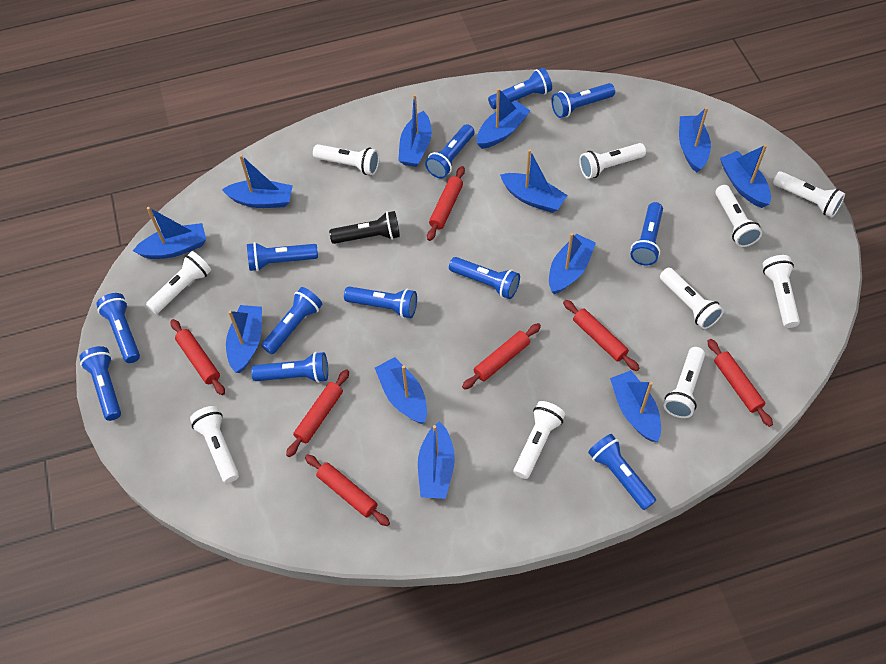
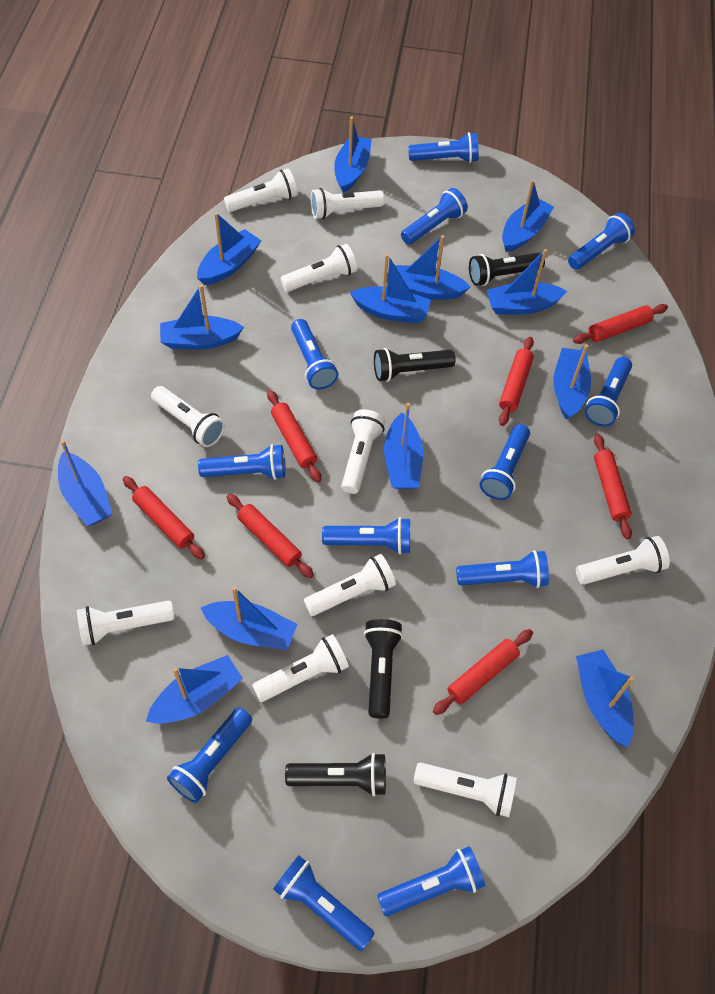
black flashlight: [329,211,400,244] = 1 -> [285,753,386,796] [364,619,403,718] [374,348,455,382] [469,253,545,286] = 4
blue boat: [133,207,206,259] [222,155,293,208] [226,305,262,373] [375,357,427,424] [398,94,432,167] [418,421,455,499] [477,88,530,149] [500,149,567,213] [549,233,596,294] [610,370,661,442] [679,107,711,173] [720,145,771,208] = 12 -> [58,440,112,526] [146,655,243,724] [160,284,244,350] [197,212,262,285] [201,586,297,650] [334,116,372,193] [350,254,431,323] [384,403,423,489] [395,235,470,300] [487,249,567,314] [502,179,554,252] [553,344,591,420] [576,650,634,748] = 13

